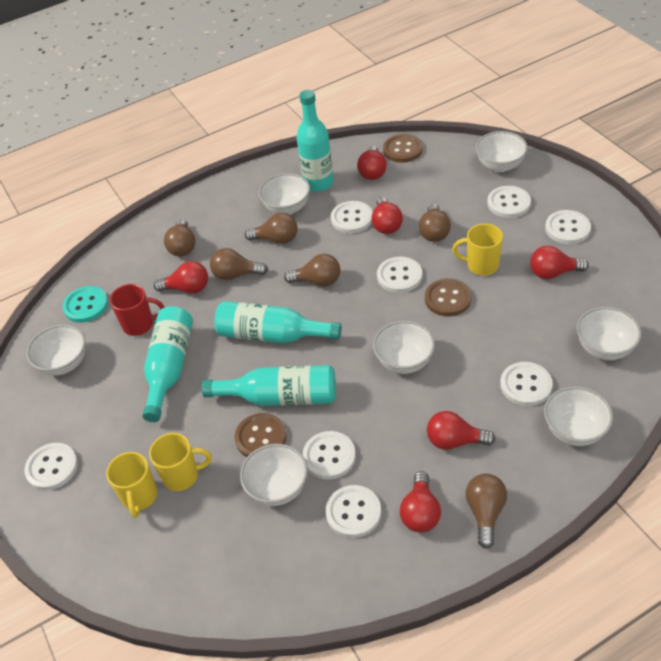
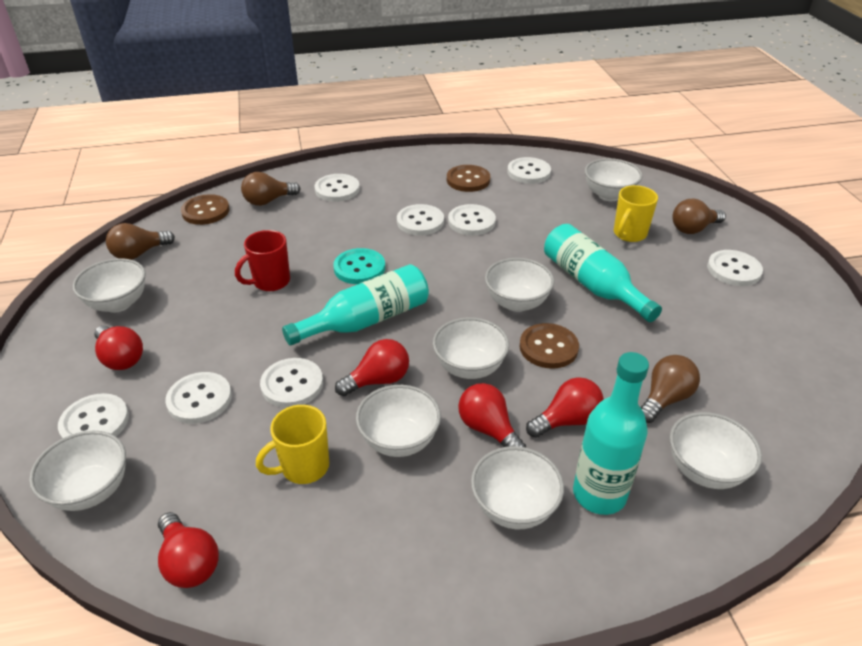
brown light bulb: [164,219,195,257] [210,248,268,280] [245,212,298,244] [284,254,340,287] [419,203,451,242] [466,474,507,549] = 6 -> [106,223,175,260] [241,172,300,206] [641,355,700,423] [672,199,726,234] = 4
red light bulb: [154,261,208,294] [357,146,387,180] [371,197,403,234] [400,471,441,533] [427,411,496,450] [530,246,589,279] = 6 -> [94,326,143,370] [158,512,219,588] [335,339,409,396] [458,383,526,447] [526,377,604,438] = 5
turquoise bottle: [142,306,193,422] [202,365,336,406] [214,301,342,343] [296,90,333,192] = 4 -> [282,264,429,346] [544,224,662,322] [573,352,649,515] = 3
white bowl: [26,325,85,376] [240,444,308,506] [258,173,310,215] [373,321,435,374] [476,131,528,172] [544,386,613,446] [576,307,642,360] = 7 -> [29,431,126,511] [73,258,146,313] [356,385,441,457] [433,317,509,379] [471,446,564,529] [485,258,554,312] [585,158,643,201] [670,412,762,489] = 8
yellow mug: [106,452,157,518] [149,433,212,491] [452,223,503,276] = 3 -> [256,405,329,484] [614,185,658,242] = 2

